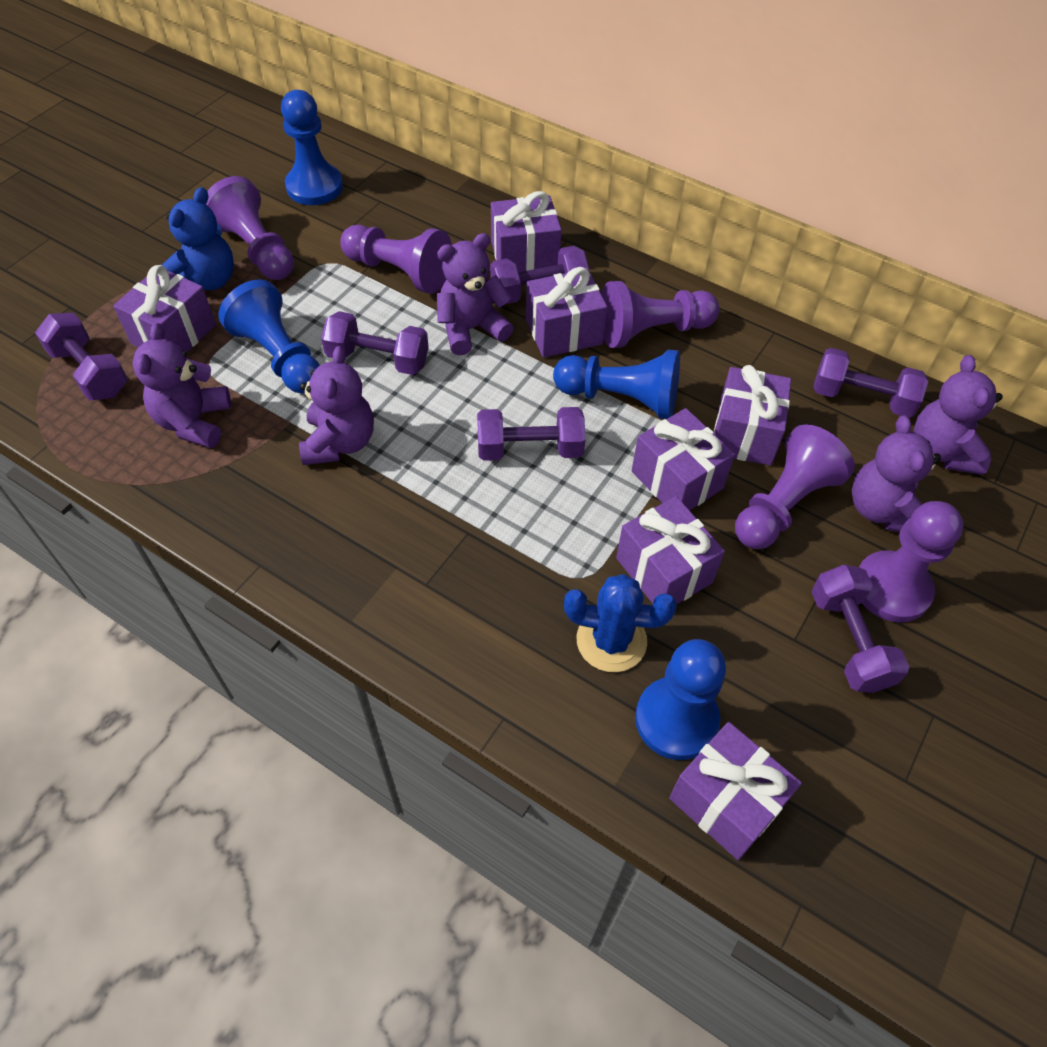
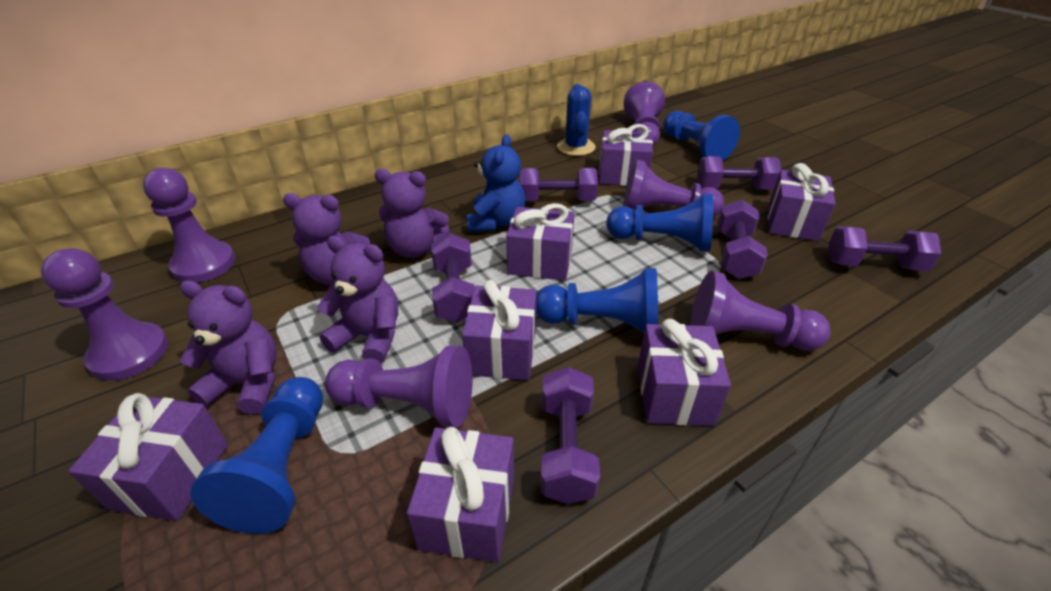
purple pawn: [206,176,294,280] [340,225,452,294] [601,281,719,348] [735,424,855,549] [859,501,963,622] = 5 -> [41,248,168,381] [143,168,235,283] [325,346,473,428] [623,160,724,217] [624,82,665,147] [691,271,830,351] = 6
purple teddy bear: [132,323,231,448] [299,346,374,465] [437,233,513,356] [852,415,941,532] [914,355,1003,475] = 5 -> [180,280,277,414] [283,193,370,285] [317,236,398,363] [374,169,450,258] = 4

